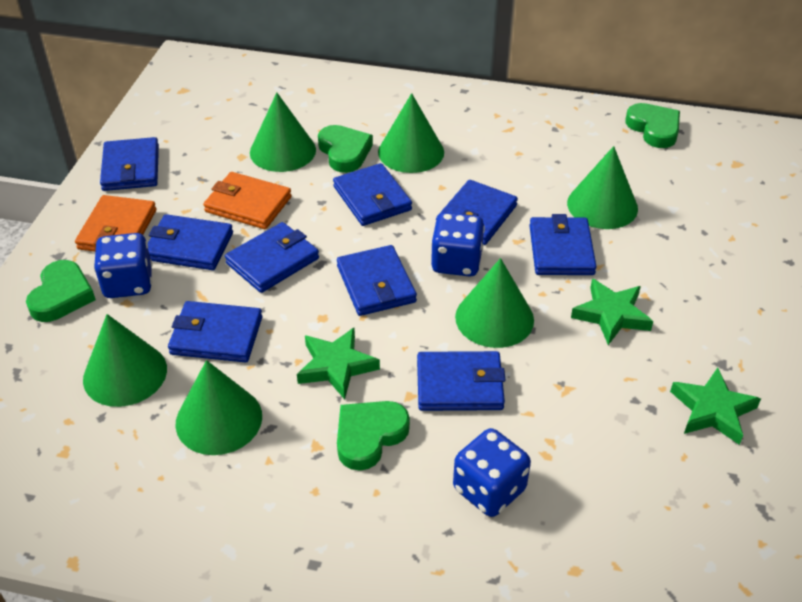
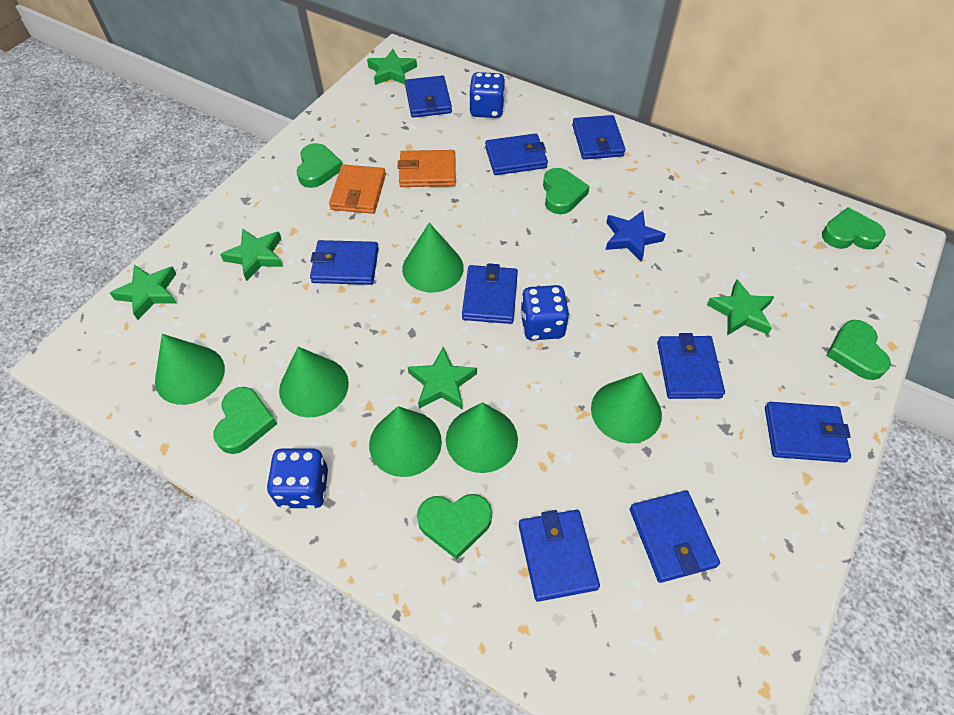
blue star: none = 0 -> [606,211,666,262] = 1
green heart: [26,260,96,322] [318,125,373,173] [337,401,410,471] [625,103,680,148] = 4 -> [213,387,277,454] [297,143,343,188] [417,494,492,559] [543,168,590,214] [822,207,886,250] [826,320,891,380] = 6
green star: [297,328,380,400] [571,279,653,345] [670,368,761,445] = 3 -> [110,265,177,320] [220,228,283,281] [367,49,417,85] [408,347,477,409] [707,279,774,336] = 5

